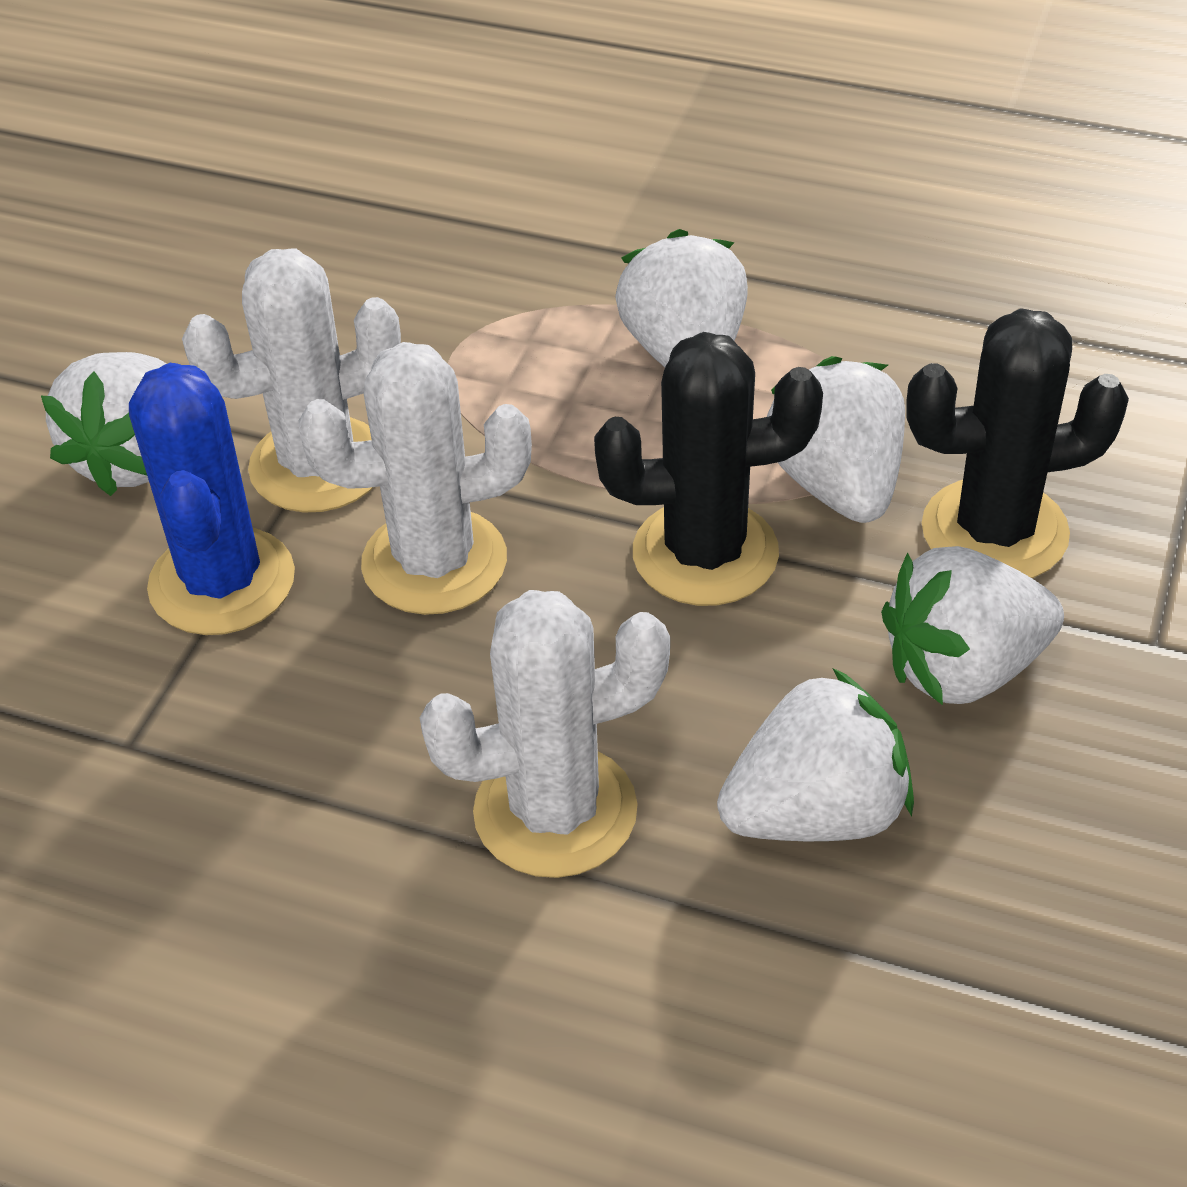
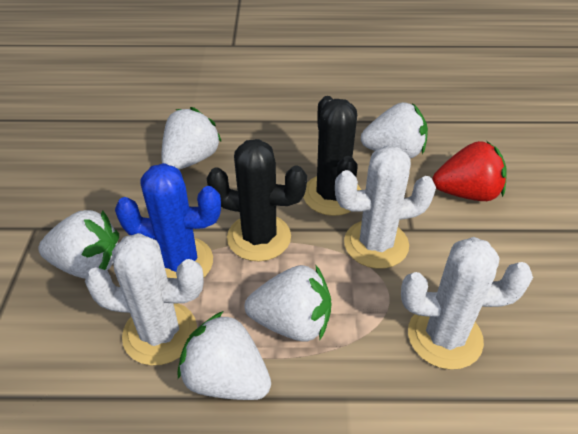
red strawberry: none = 0 -> [432,141,507,201] = 1

